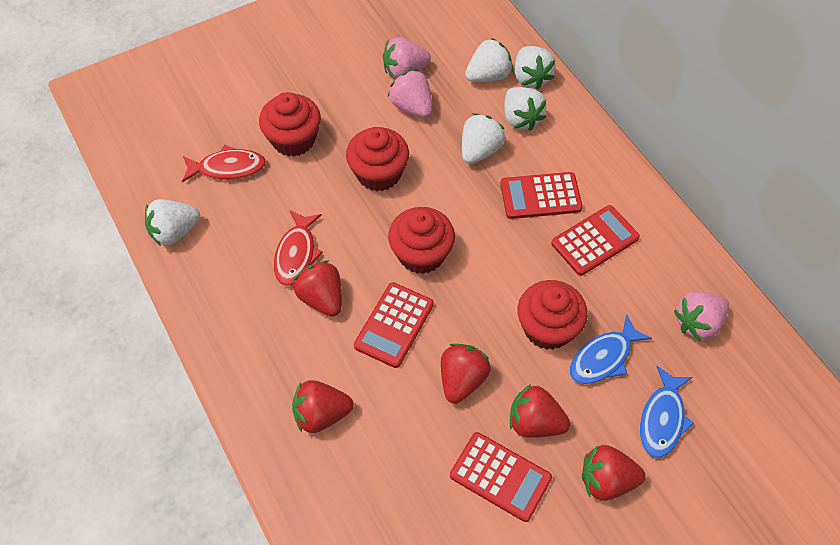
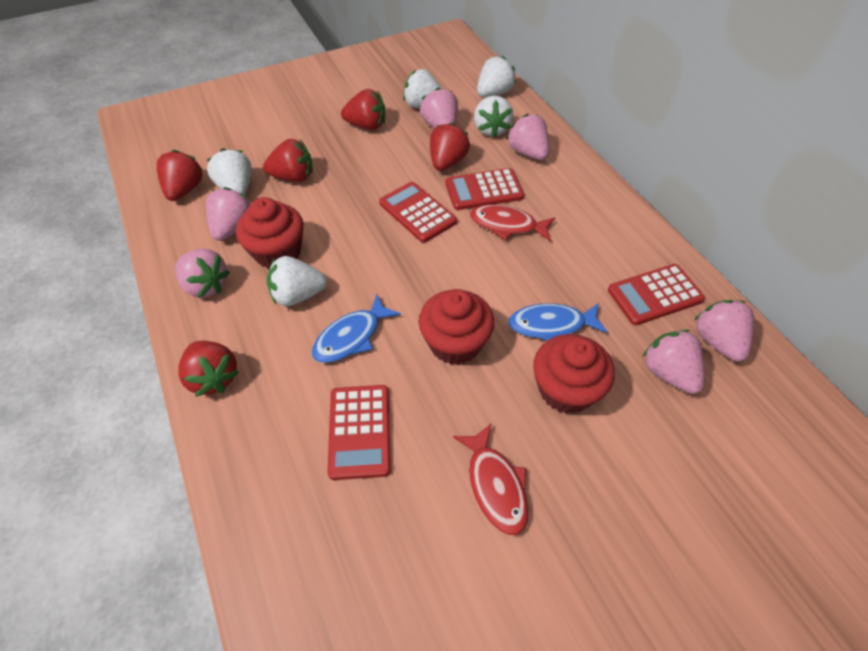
pink strawberry: [383,37,431,79] [388,69,433,118] [674,291,729,341] = 3 -> [175,249,230,298] [206,187,250,241] [420,87,458,128] [507,114,549,160] [642,330,704,394] [694,300,754,362] = 6
red cupcake: [259,92,321,157] [346,127,409,191] [388,207,455,274] [518,280,588,350] = 4 -> [236,197,304,269] [419,289,494,365] [533,334,615,414] = 3

